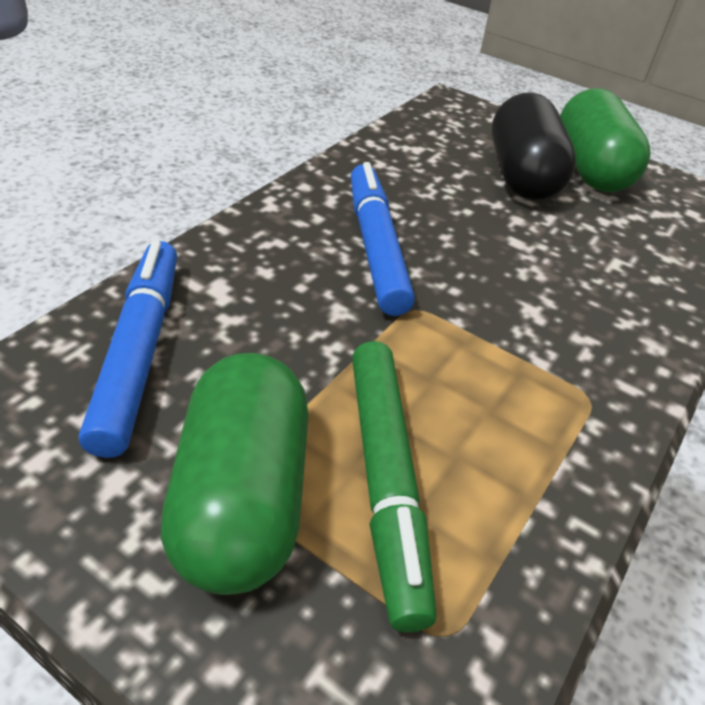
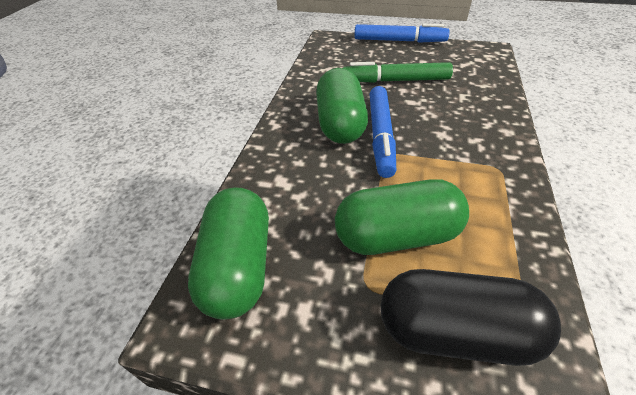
green capsule: [161,353,309,595] [560,88,651,192] = 2 -> [188,188,269,320] [316,68,368,144] [335,179,469,255] = 3

